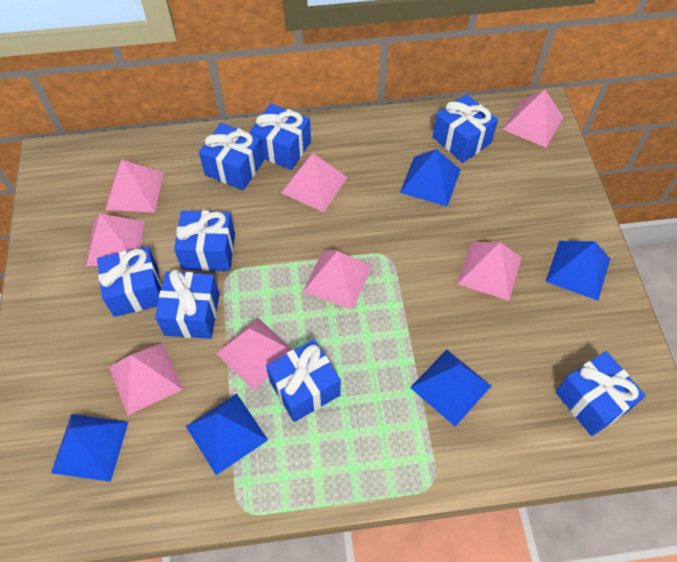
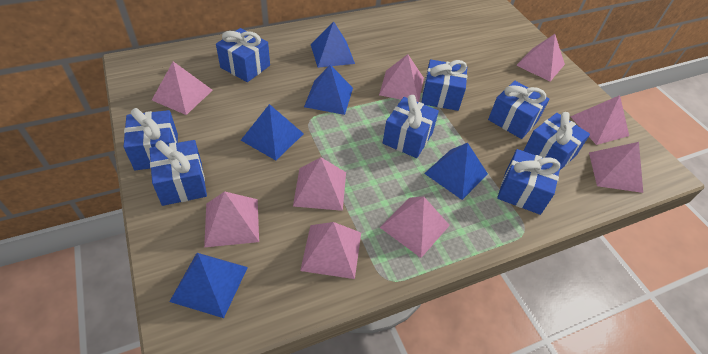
pink pyramid: [86,214,144,266] [105,160,164,212] [109,343,183,416] [216,317,293,390] [281,153,347,212] [303,250,372,310] [457,242,522,301] [503,90,563,147] = 8 -> [152,61,213,115] [204,191,259,247] [293,157,346,211] [300,222,361,279] [379,54,424,102] [380,197,450,258] [516,34,565,82] [570,95,629,145] [589,142,643,193] = 9

